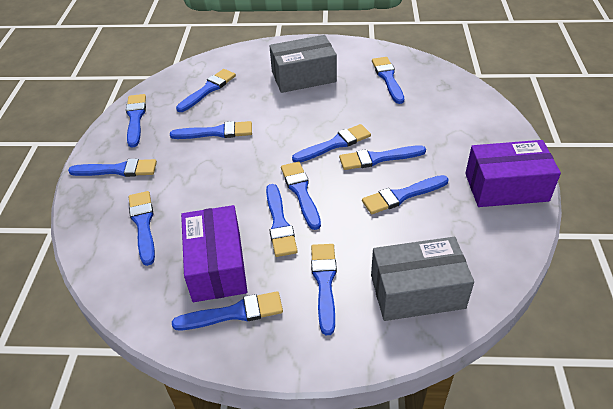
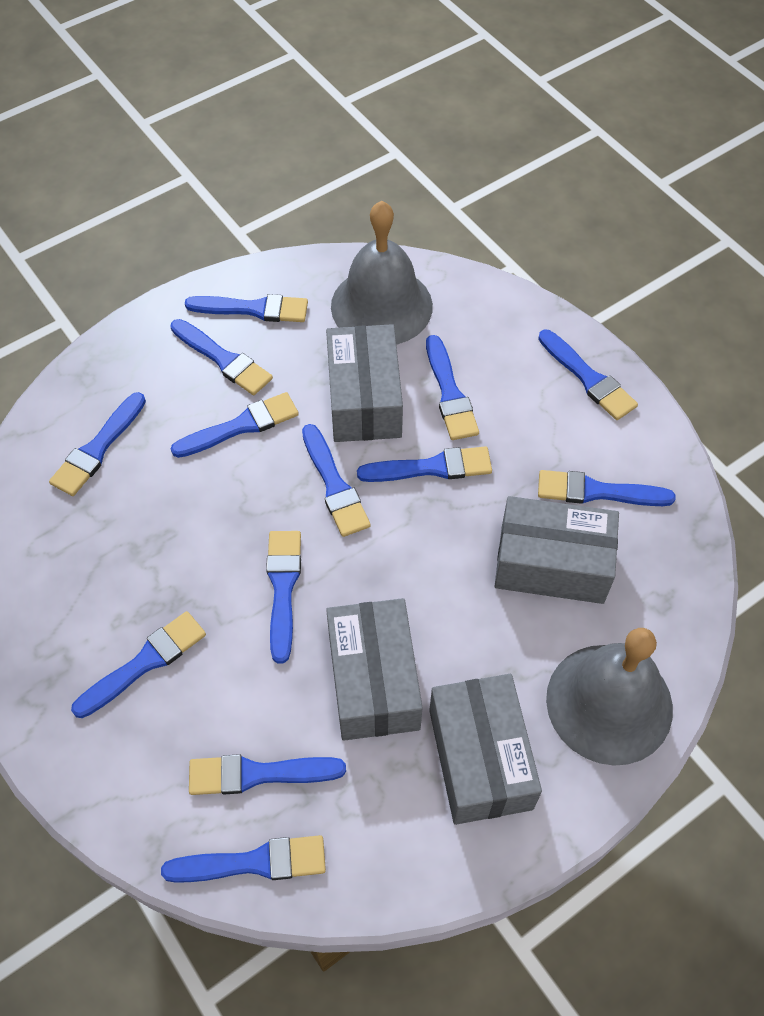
grey bell: none = 0 -> [331,201,433,345] [546,628,673,765] = 2
grey box: [269,35,337,93] [371,237,474,321] = 2 -> [326,324,403,442] [326,598,423,741] [429,674,542,825] [495,496,619,604] = 4
purple box: [181,205,247,302] [465,140,561,207] = 2 -> none = 0

